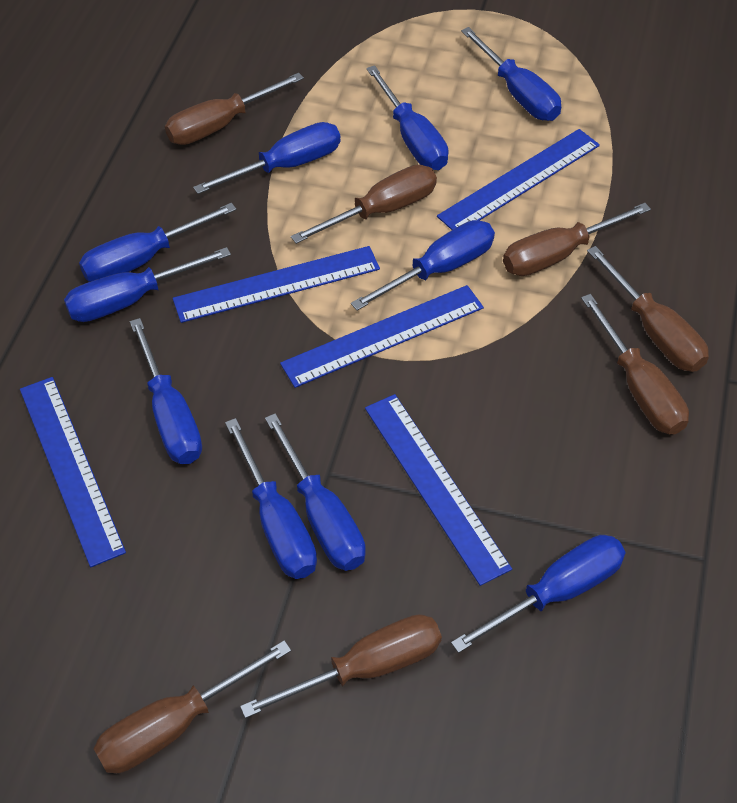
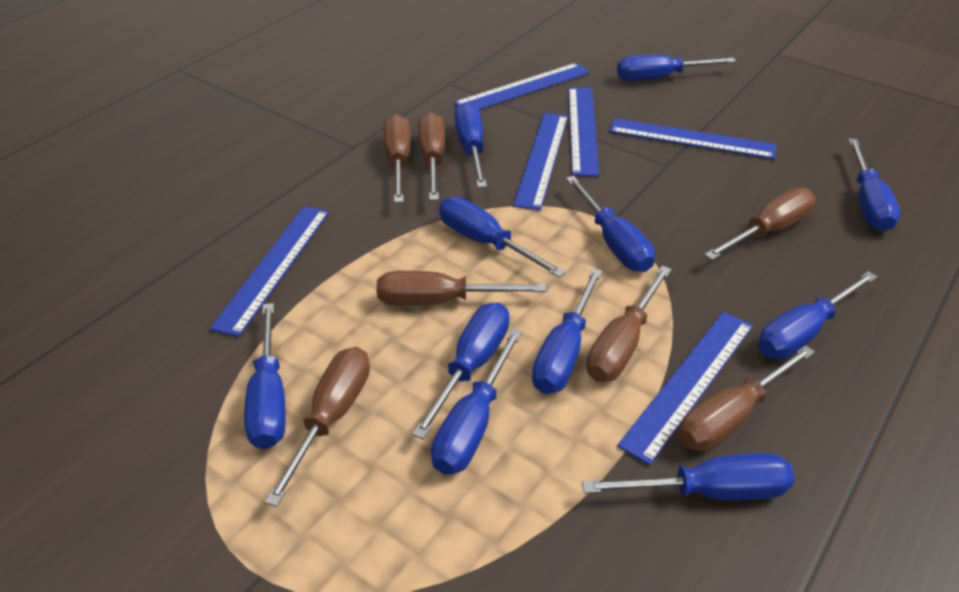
blue ruler: [20,377,126,567] [173,246,380,323] [280,285,484,388] [365,394,512,586] [437,129,600,230] = 5 -> [210,206,329,337] [453,63,590,110] [513,113,568,210] [569,87,599,177] [609,118,777,159] [617,312,753,465] = 6
blue screwdriver: [64,247,231,322] [79,203,237,282] [130,318,202,464] [193,122,341,194] [225,418,317,579] [265,413,366,571] [351,220,495,311] [366,65,448,170] [451,535,625,653] [461,27,561,121] = 10 -> [244,303,285,449] [412,302,510,439] [431,329,523,475] [439,197,566,278] [454,103,487,188] [532,268,603,394] [566,176,655,272] [582,453,795,500] [617,55,736,81] [758,271,877,359] [848,139,900,231] = 11

